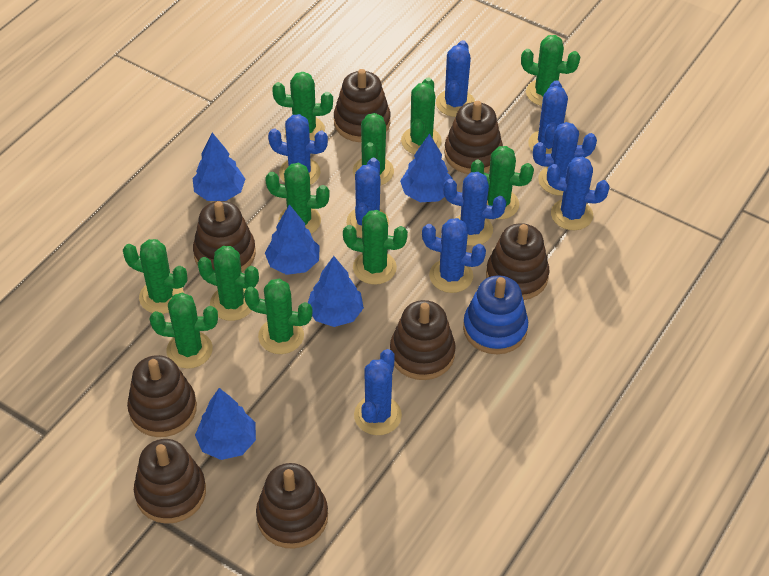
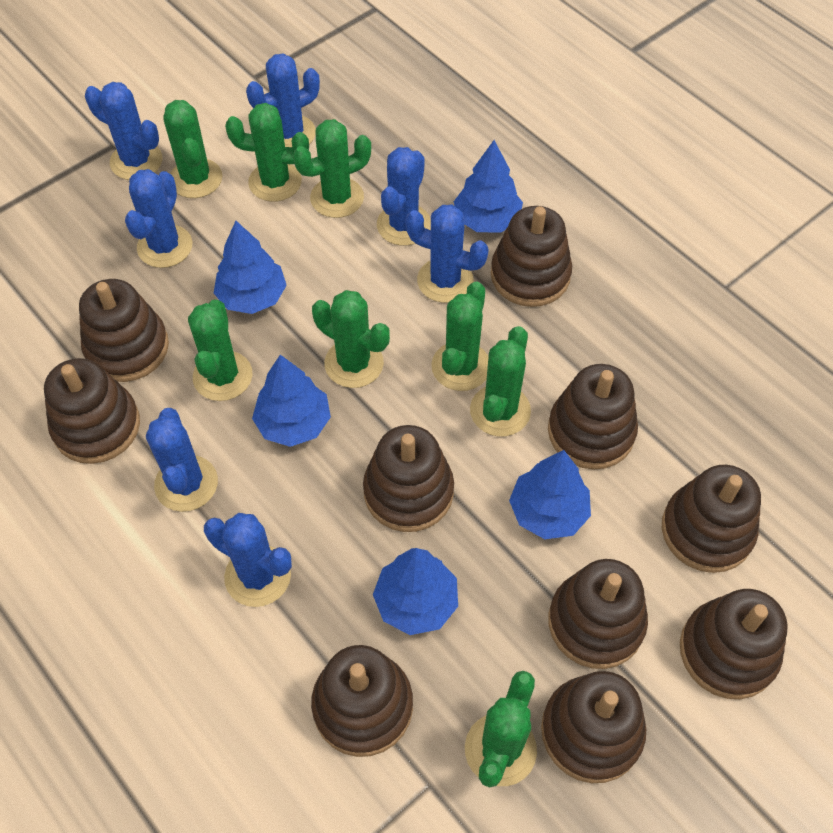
blue cactus: [268,114,328,185] [346,158,389,238] [354,349,402,435] [422,218,486,293] [436,40,475,117] [443,172,506,246] [528,80,568,154] [533,122,597,196] [547,157,609,230] = 9 -> [85,82,162,180] [125,169,192,268] [146,408,218,512] [204,513,292,607] [246,53,320,147] [377,147,431,246] [406,205,489,303] = 7
blue stacking toy: [463,275,528,354] = 1 -> none = 0
brown stacking toy: [127,355,197,437] [134,439,206,524] [193,201,256,272] [256,463,328,549] [334,69,390,142] [390,300,456,380] [444,101,503,174] [486,223,549,300] = 8 -> [44,358,140,464] [79,279,169,382] [311,645,413,757] [363,425,454,532] [491,206,572,307] [541,671,646,783] [548,364,638,470] [548,559,648,669] [662,465,761,573] [680,589,788,699] = 10
green cactus: [123,239,187,314] [149,293,218,369] [198,246,259,321] [244,279,312,354] [265,163,330,234] [272,72,333,141] [343,210,408,285] [353,113,394,186] [401,78,442,154] [471,146,534,220] [521,35,580,106] = 11 -> [164,100,223,198] [188,299,252,401] [225,103,309,202] [293,119,371,218] [312,290,390,388] [431,281,488,391] [465,671,537,788] [470,326,531,437] = 8

